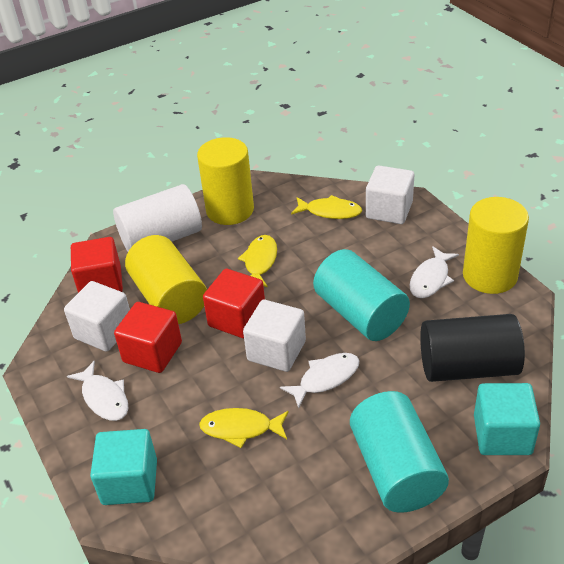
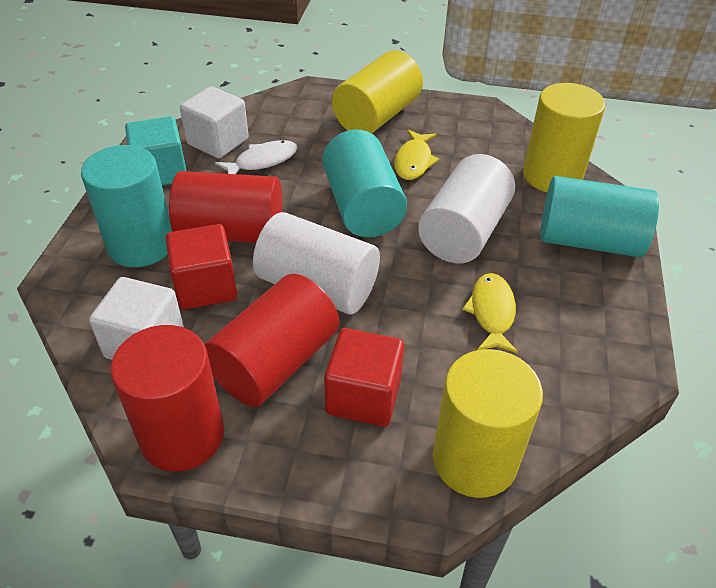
black cylinder: [420,314,525,382] = 1 -> none = 0
red cube: [71,237,123,293] [114,302,182,373] [203,269,265,338] = 3 -> [165,224,237,310] [324,328,404,427] = 2
red cylinder: none = 0 -> [111,325,224,472] [169,171,282,243] [205,274,339,407] = 3
turquoise cube: [90,429,157,505] [474,383,540,455] = 2 -> [125,116,186,185] = 1
turquoise cylinder: [313,249,410,341] [350,391,449,513] = 2 -> [81,145,173,267] [322,129,407,237] [540,176,659,257] = 3
white cube: [64,281,130,352] [243,300,306,372] [366,165,414,224] = 3 -> [89,277,184,360] [180,86,249,158] = 2
white cylinder: [113,184,202,252] = 1 -> [253,212,380,315] [418,154,515,263] = 2
white fish: [67,361,128,421] [280,353,360,408] [409,246,459,298] = 3 -> [215,140,297,174] = 1
yellow fish: [199,408,289,448] [238,235,277,287] [291,195,362,219] = 3 -> [394,129,439,180] [462,273,518,353] = 2

